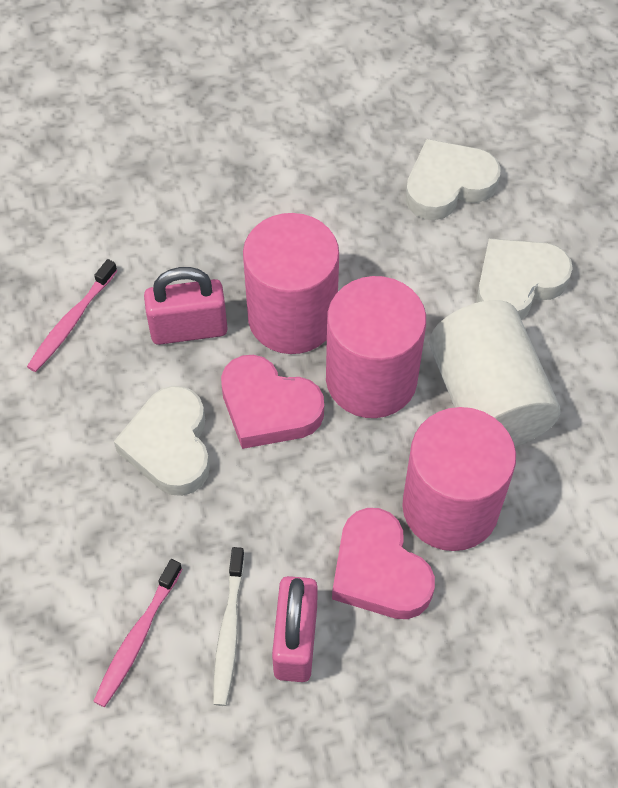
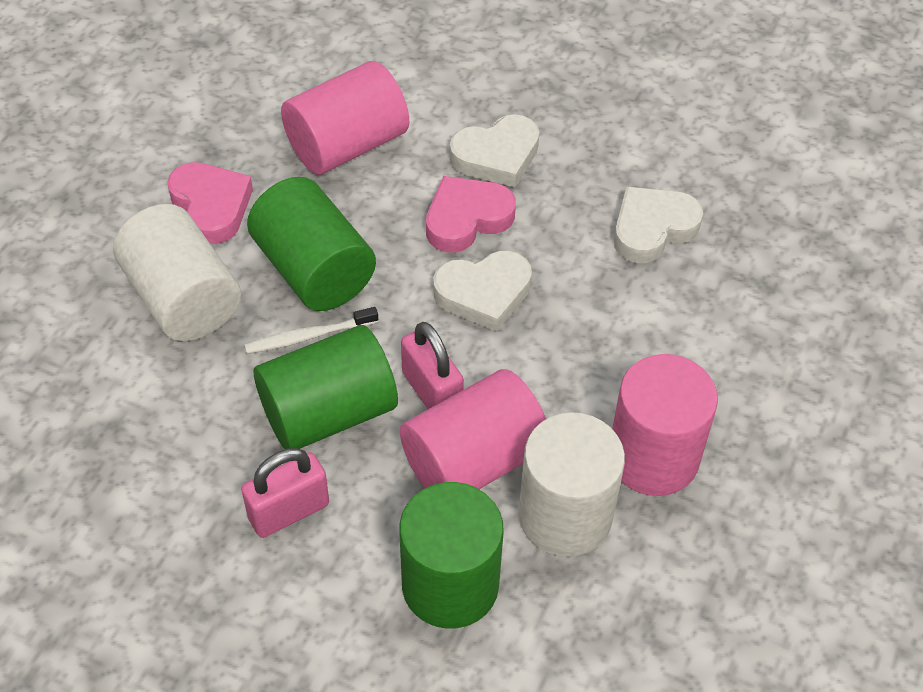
green cylinder: none = 0 -> [247,177,376,311] [254,325,398,449] [399,482,504,629] = 3
pink toothbrush: [27,259,117,372] [93,559,182,707] = 2 -> none = 0
white cylinder: [429,300,560,447] = 1 -> [113,204,241,341] [519,412,625,557] = 2

